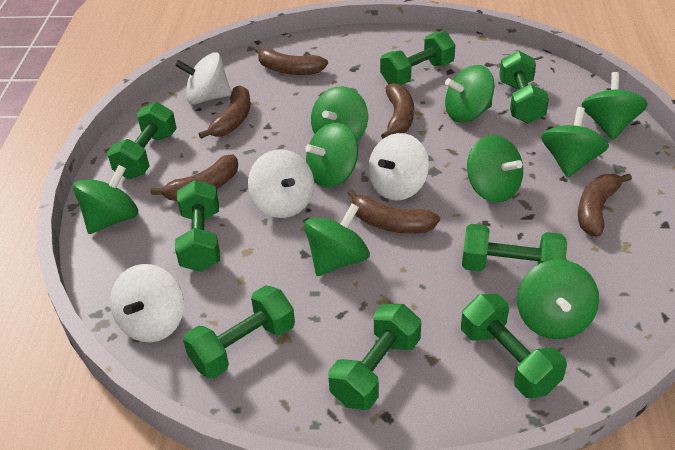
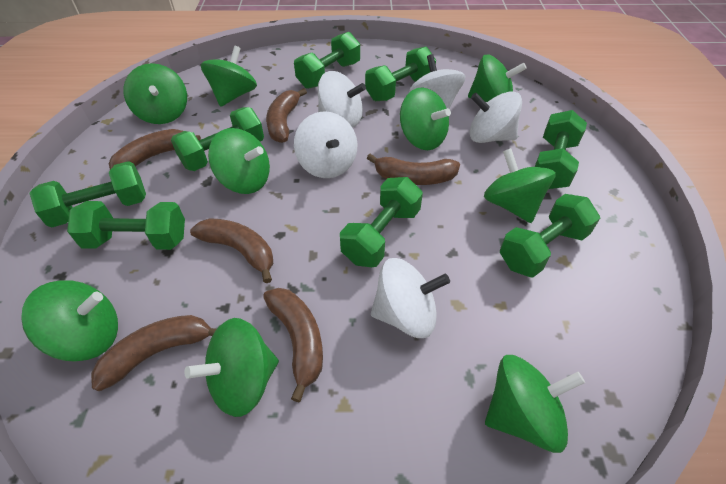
white spinning top: [110,264,184,342] [175,52,232,105] [248,150,314,218] [368,133,429,201] = 4 -> [294,111,357,178] [318,71,366,128] [371,258,450,338] [409,54,466,108] [470,91,522,143] = 5

